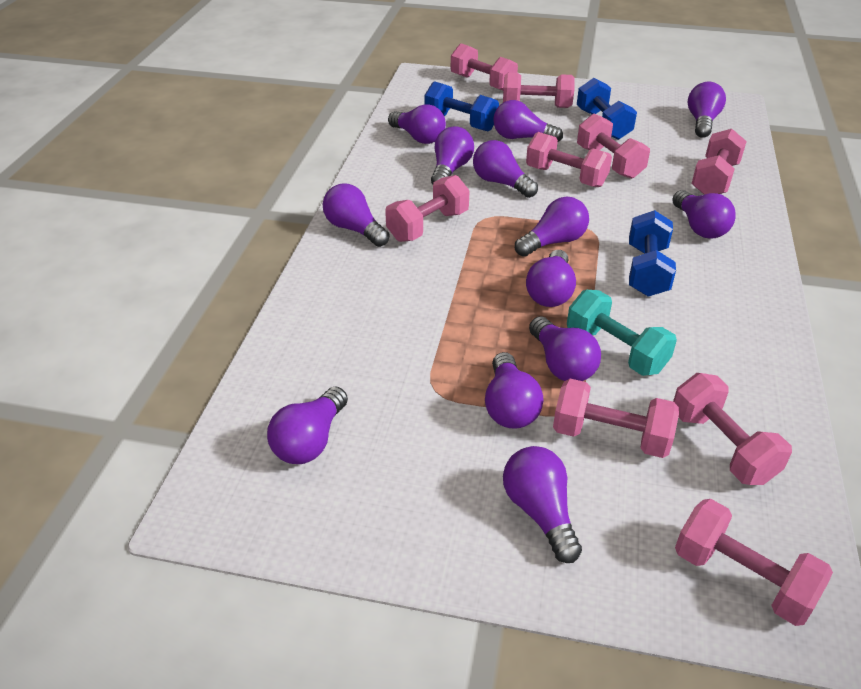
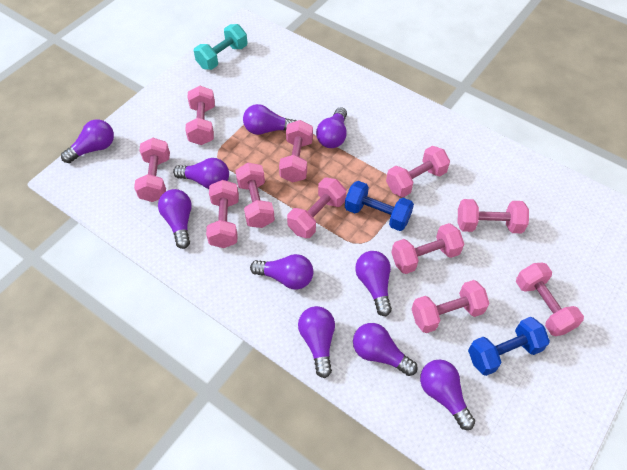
blue dumbbell: [424,81,499,131] [577,78,637,140] [629,210,676,297] = 3 -> [345,181,414,231] [468,317,550,376] = 2
pink dumbbell: [385,175,470,242] [451,43,518,90] [503,73,575,108] [526,132,612,187] [553,379,679,458] [577,114,650,179] [673,373,792,485] [675,499,833,626] [692,129,747,195] = 9 -> [134,138,170,202] [185,86,215,145] [206,180,239,248] [235,163,275,228] [279,120,313,183] [287,178,346,238] [386,146,450,197] [391,223,464,274] [412,280,490,333] [458,199,529,233] [516,263,584,336] = 11
purple light bulb: [267,387,348,464] [323,184,389,247] [388,104,446,144] [431,126,474,184] [473,140,538,198] [485,352,543,429] [493,100,563,142] [503,446,582,563] [515,197,589,257] [526,250,576,307] [529,316,601,381] [672,190,735,239] [688,82,726,138] = 13 -> [61,120,114,163] [158,189,192,249] [173,158,229,189] [243,104,297,135] [250,254,313,290] [298,306,335,378] [316,107,347,148] [353,323,418,376] [355,251,392,316] [420,360,475,430] = 10

